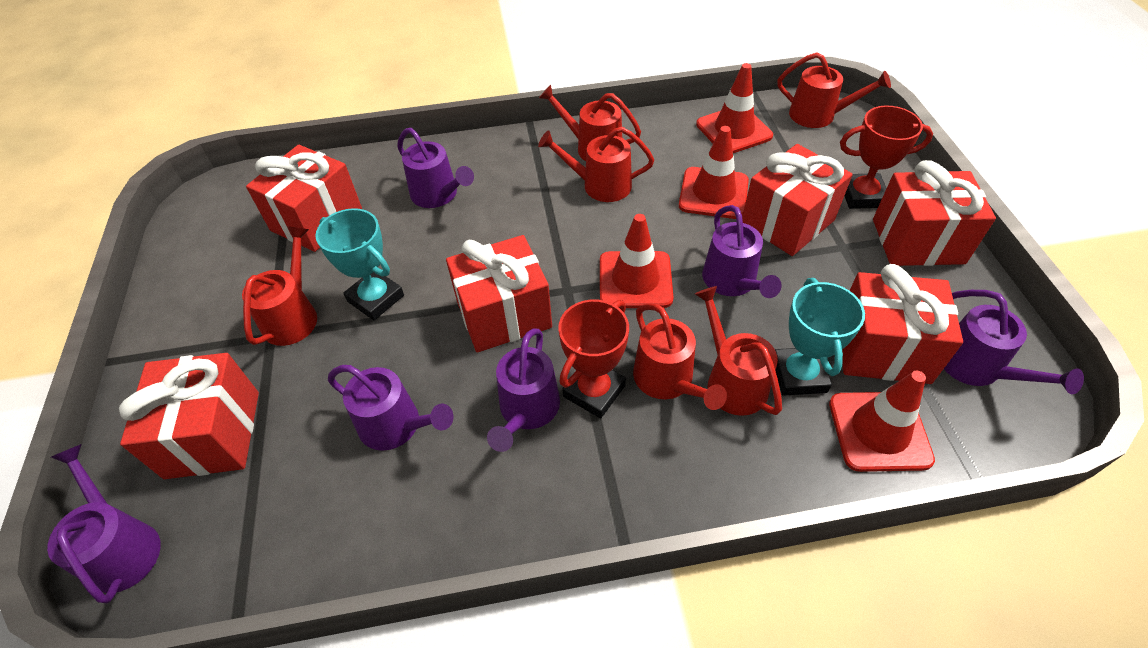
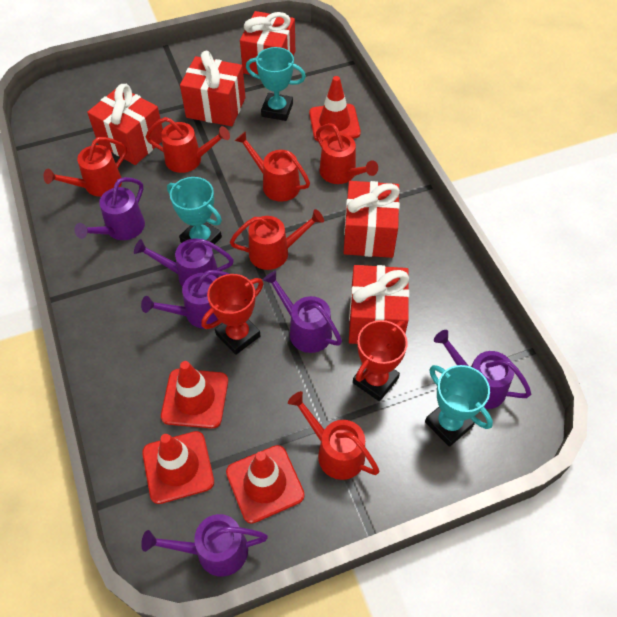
red gift: [119,353,259,479] [246,145,362,252] [446,235,552,353] [742,144,853,256] [842,264,963,384] [873,160,996,266] = 6 -> [87,84,163,165] [180,51,245,126] [240,11,295,75] [344,181,400,258] [349,265,409,344] = 5
turquoise trophy: [315,208,404,320] [775,278,865,396] = 2 -> [167,177,222,244] [246,47,306,121] [425,365,493,447] = 3

